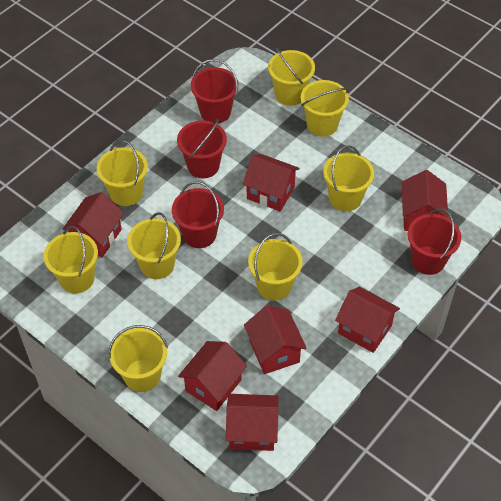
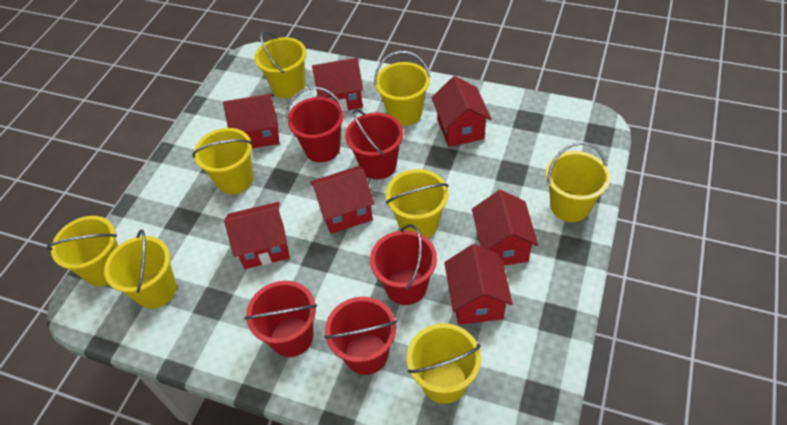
red bucket: [172,181,224,248] [177,119,227,178] [191,59,238,123] [408,208,461,275] = 4 -> [244,281,317,357] [286,87,344,162] [324,297,397,375] [345,109,403,179] [370,224,437,305] = 5

